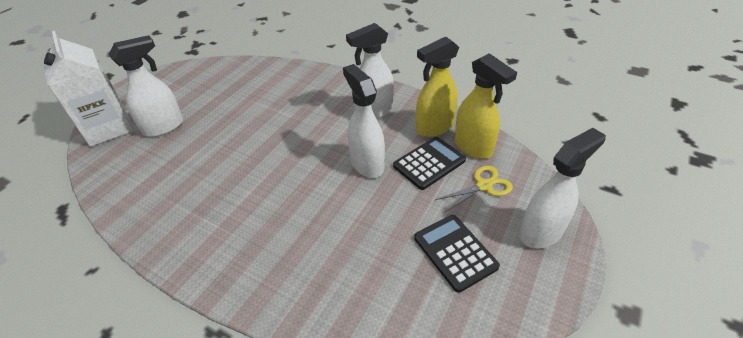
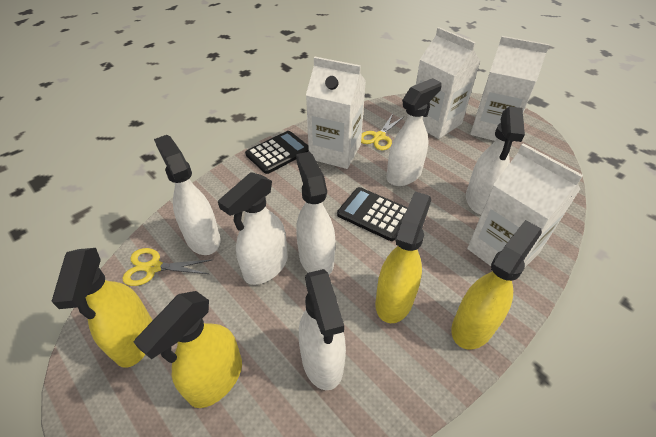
white carton: [43,31,134,147] = 1 -> [306,57,366,169] [416,27,480,139] [467,143,583,267] [470,36,550,141] = 4
white spray bottle: [109,35,183,137] [343,64,385,178] [346,23,394,119] [519,128,606,249] = 4 -> [154,135,220,255] [218,172,287,285] [296,152,336,274] [299,269,346,390] [387,78,442,186] [466,106,525,214] = 6
yellow scissors: [435,166,513,212] = 1 -> [122,248,212,286] [361,114,405,150] = 2
yellow spray bottle: [416,36,459,137] [454,53,517,159] = 2 -> [51,248,153,368] [134,291,242,408] [375,191,431,323] [451,220,542,350] = 4

